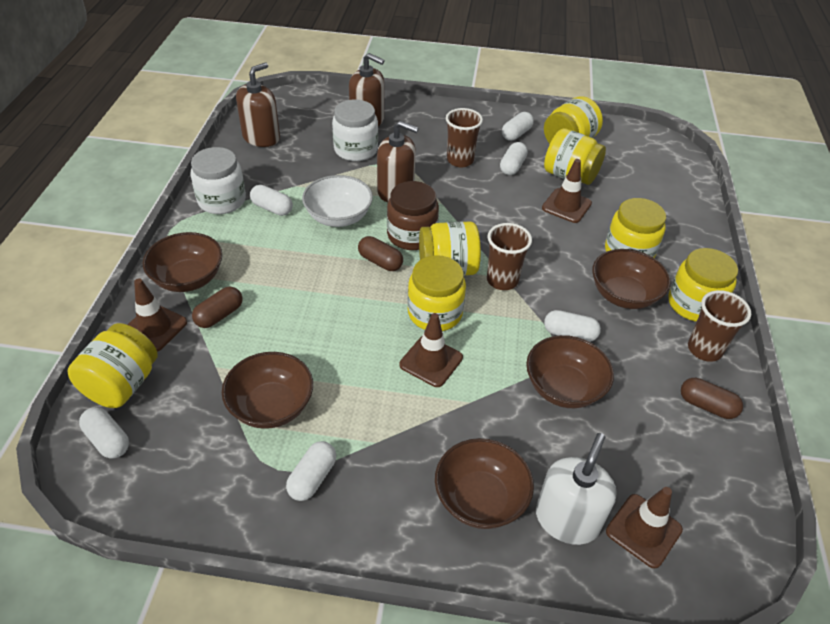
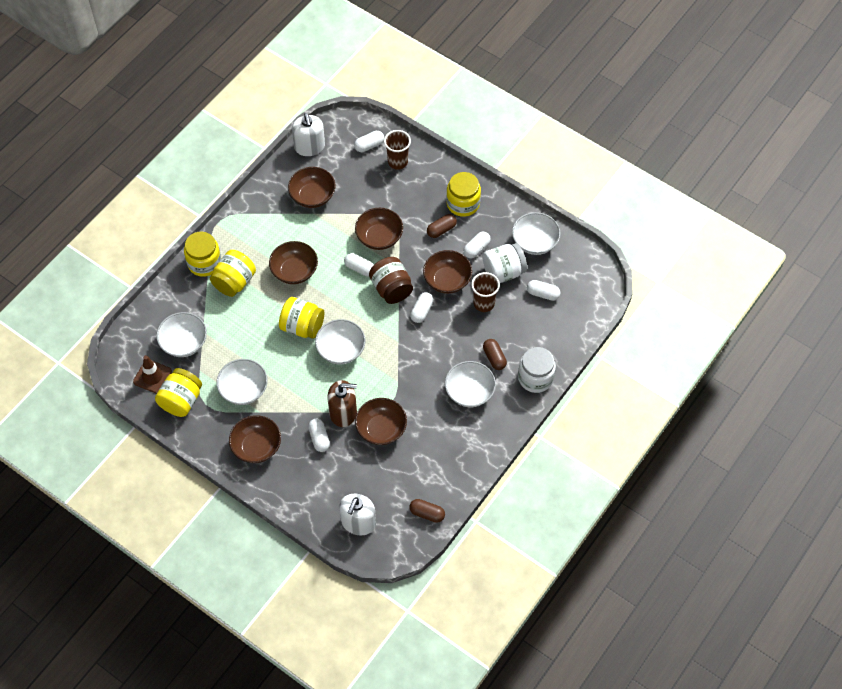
brown bowl: [142,232,222,292] [222,352,313,429] [435,438,534,529] [526,335,614,408] [592,249,670,309] = 5 -> [229,415,281,463] [269,241,318,284] [288,167,335,208] [355,208,403,250] [355,398,407,445] [423,250,472,294] = 6
brown cup: [446,108,483,167] [487,223,532,290] [688,290,751,362] = 3 -> [384,130,411,170] [471,272,500,312] = 2
brown soap dispenser: [236,62,280,147] [349,53,385,126] [377,121,419,202] = 3 -> [327,380,357,427] = 1
brown traffic cone: [128,279,187,352] [399,313,463,387] [542,159,592,223] [606,487,683,568] = 4 -> [133,355,172,394] = 1
white bowl: [302,175,373,227] = 1 -> [156,312,207,357] [217,359,268,405] [315,319,366,364] [445,361,496,407] [512,212,561,255] = 5
white soap dispenser: [536,433,617,545] = 1 -> [292,113,325,156] [339,494,376,536] = 2
yellow jar: [67,323,158,408] [407,255,466,331] [419,221,481,276] [544,96,603,144] [544,128,606,185] [605,198,666,258] [668,248,738,322] = 7 -> [155,368,202,417] [184,231,221,277] [210,250,256,297] [279,297,324,339] [446,172,481,217] = 5

